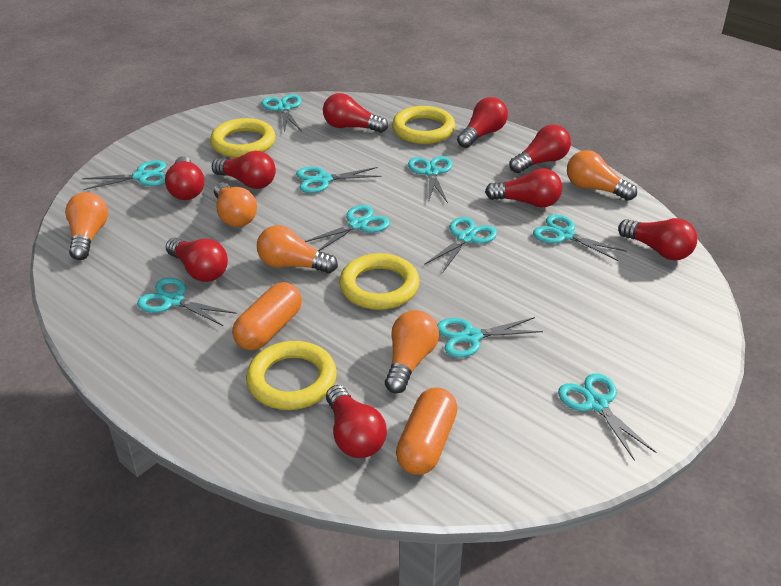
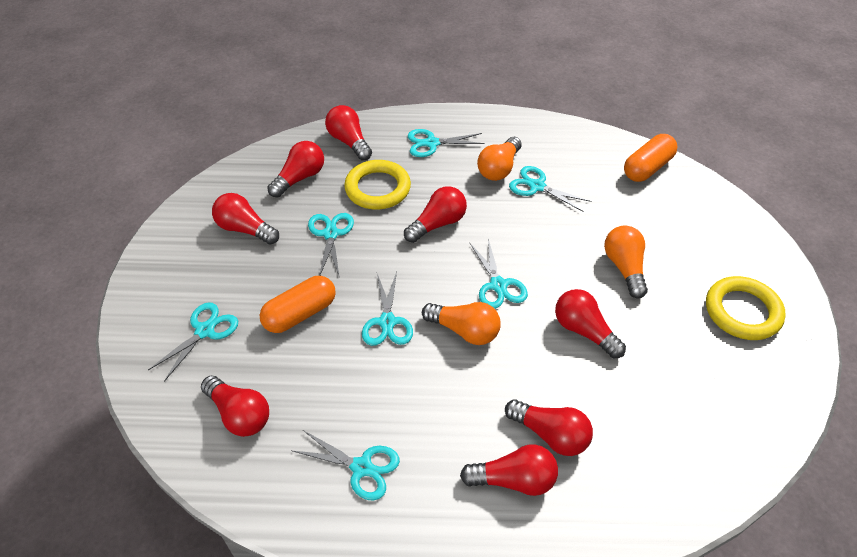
orange light bulb: [65,192,108,260] [214,182,257,227] [257,225,338,274] [385,310,439,394] [567,150,637,201] = 5 -> [422,302,501,345] [477,137,522,181] [604,226,648,299] = 3
red light bulb: [165,156,204,200] [166,238,228,282] [212,151,276,189] [323,93,388,133] [326,385,387,458] [457,97,508,148] [485,168,562,208] [509,124,571,173] [618,218,697,260] = 9 -> [201,375,269,437] [212,193,279,245] [267,141,324,198] [325,105,372,161] [404,186,467,243] [460,444,558,496] [505,399,593,456] [555,289,626,358] = 8
turquoise scissors: [82,160,166,190] [137,278,237,326] [261,94,302,133] [296,167,381,193] [304,205,390,251] [408,156,452,203] [424,217,497,273] [437,317,543,358] [533,215,627,261] [558,373,656,461] = 10 -> [148,302,238,382] [291,430,400,501] [308,213,354,276] [362,272,413,346] [408,129,485,157] [470,239,528,309] [509,166,592,212] = 7
yellow ring: [210,118,275,158] [246,341,337,410] [339,253,420,310] [392,106,455,144] = 4 -> [344,160,411,209] [706,276,786,340] = 2

